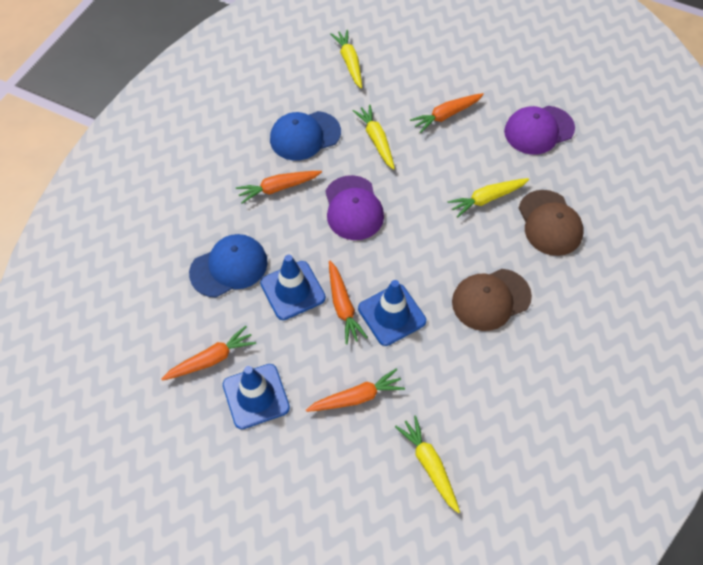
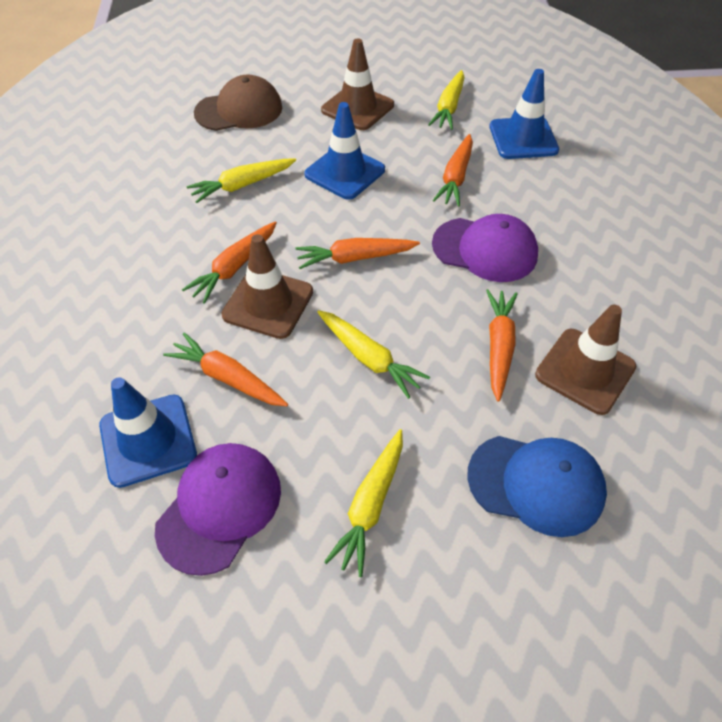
blue cap: [189,234,268,297] [270,111,341,160] = 2 -> [467,436,607,537] = 1
brown cap: [452,269,532,331] [519,190,584,256] = 2 -> [194,75,282,131] = 1
brown traffic cone: none = 0 -> [221,234,313,339] [321,38,394,130] [535,305,637,415] = 3

